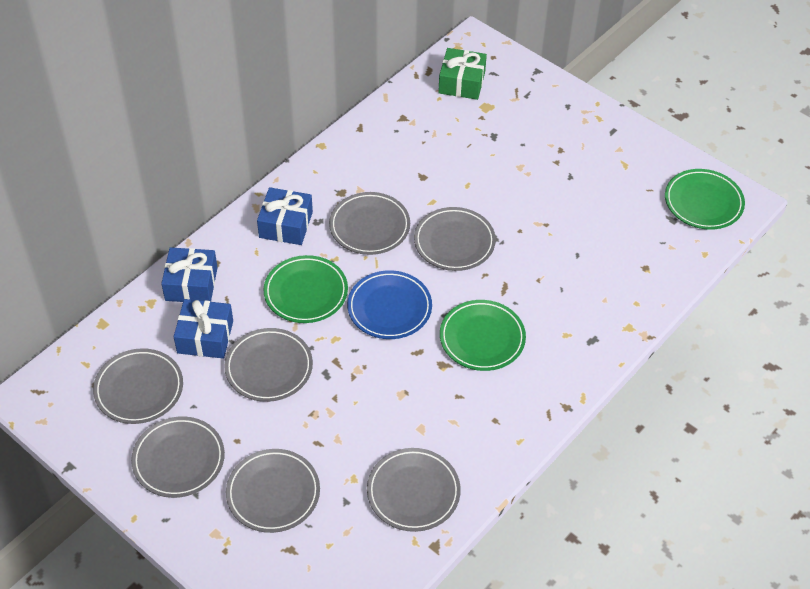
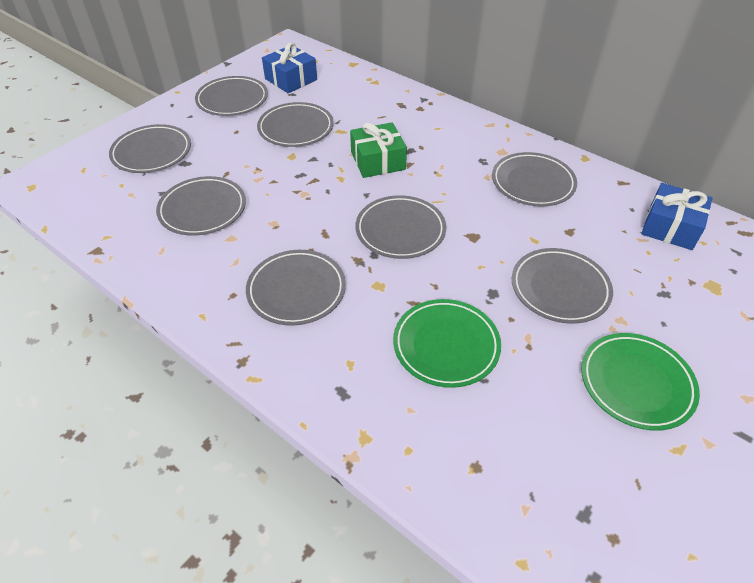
blue gift: [161,247,218,302] [174,299,233,358] [257,187,313,245] = 3 -> [262,43,317,93] [641,183,712,250] = 2
blue plate: [347,270,432,339] = 1 -> none = 0
green plate: [264,255,348,323] [440,300,526,371] [665,169,745,230] = 3 -> [393,299,501,388] [581,333,700,431] = 2
grey plate: [93,348,183,424] [131,416,225,498] [224,328,313,402] [226,449,320,533] [329,192,410,255] [367,448,461,532] [414,207,496,271] = 7 -> [109,124,191,173] [156,176,246,236] [195,76,268,116] [246,250,346,326] [257,102,334,147] [355,195,446,259] [492,152,577,206] [512,248,613,324] = 8

